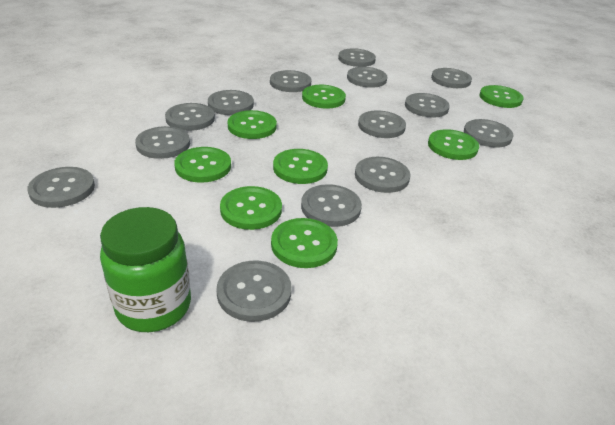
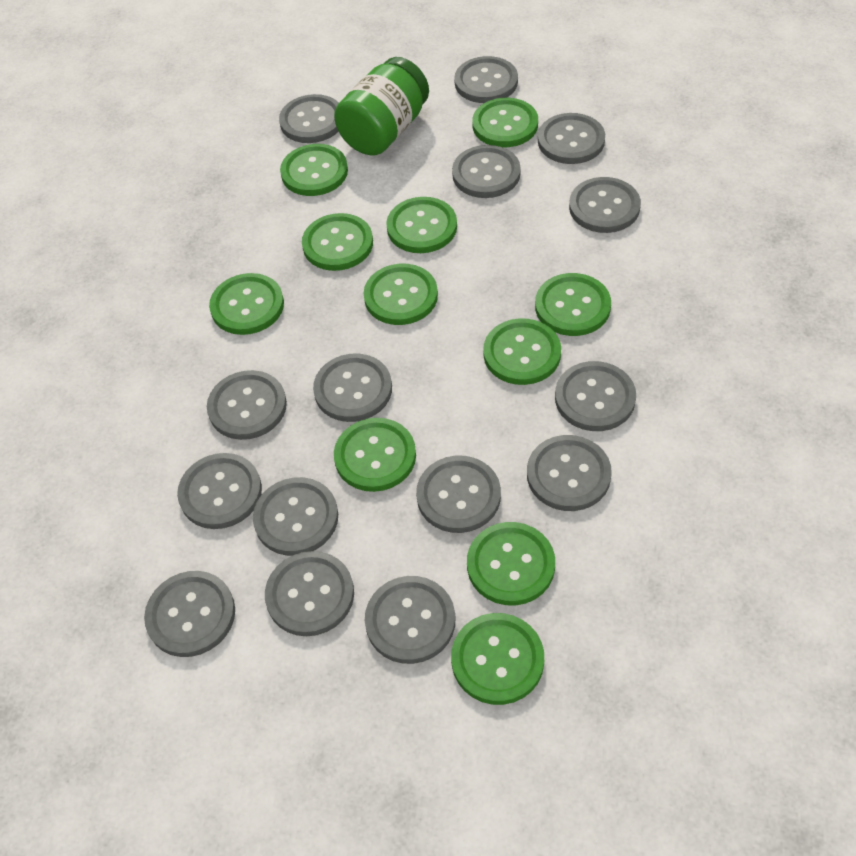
green button: [174,147,231,183] [220,186,282,230] [228,110,277,139] [271,218,338,268] [273,149,328,184] [302,85,346,109] [428,129,479,160] [480,85,524,108] = 8 -> [209,273,284,335] [280,144,348,196] [302,213,373,271] [334,418,416,492] [363,264,438,325] [386,197,457,253] [451,613,544,705] [467,522,555,605] [472,98,538,147] [483,318,561,385] [535,273,611,336] = 11
grey button: [27,167,95,208] [135,126,190,159] [165,103,215,131] [208,90,254,115] [216,261,292,322] [270,70,311,92] [301,184,362,227] [338,48,376,67] [347,67,387,88] [355,157,411,193] [358,110,406,138] [405,93,450,118] [431,68,472,88] [464,119,514,148] = 14 -> [144,571,235,657] [177,453,262,529] [207,370,287,440] [253,477,338,556] [265,551,354,636] [279,94,339,143] [313,353,392,422] [365,576,455,664] [416,456,501,533] [452,145,521,198] [454,56,518,103] [527,435,612,511] [538,113,605,164] [555,361,636,431] [569,177,641,233] = 15

